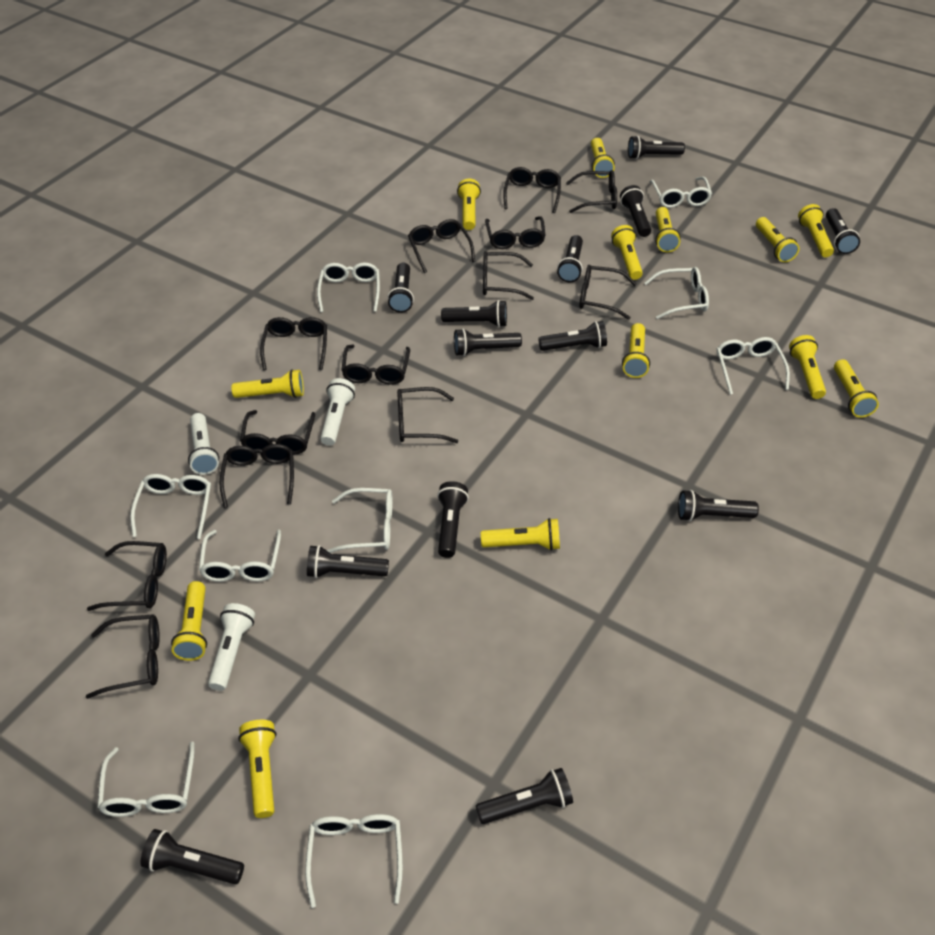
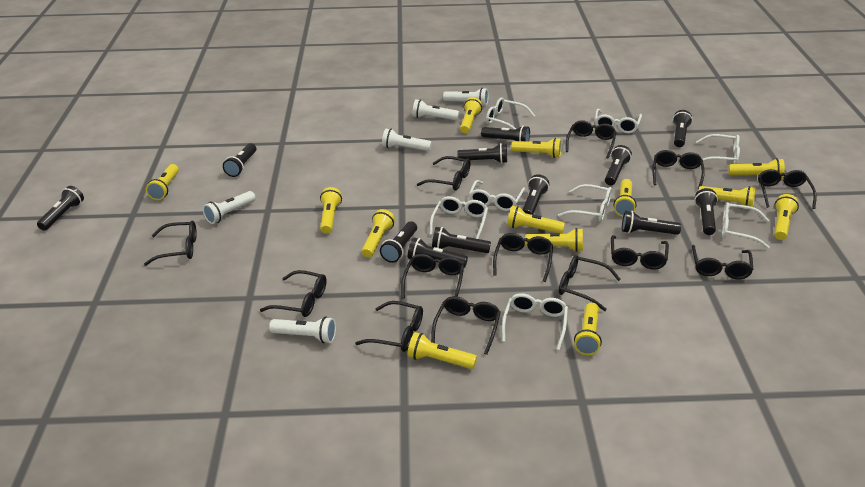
black flashlight: [140,829,244,884] [307,545,389,578] [387,262,414,313] [437,481,469,558] [441,300,507,327] [454,329,522,356] [476,768,573,824] [538,321,607,351] [557,235,583,282] [620,185,651,237] [628,136,685,159] [678,490,759,521] [826,208,860,254] = 13 -> [37,186,84,231] [223,143,256,177] [380,221,417,263] [408,237,468,268] [432,227,491,253] [457,143,507,163] [481,125,530,142] [523,174,549,215] [605,145,632,186] [622,211,681,235] [672,110,693,147] [694,188,718,235] = 12
white flashlight: [188,413,219,475] [208,603,255,691] [320,378,355,446] = 3 -> [203,191,256,224] [269,316,336,343] [382,129,432,151] [412,99,459,120] [443,88,489,106] = 5
white glasses: [97,741,195,817] [130,474,211,539] [199,529,281,582] [305,814,403,908] [317,262,380,312] [327,488,392,553] [644,267,709,319] [650,176,712,208] [716,337,790,395] = 9 -> [430,196,488,239] [469,180,525,211] [486,98,535,130] [502,293,568,350] [558,184,612,222] [595,109,642,133] [696,134,740,164] [722,202,770,249] = 8

